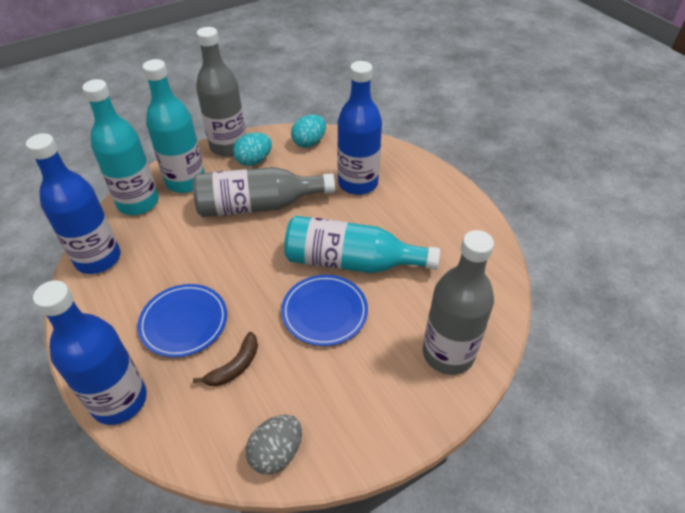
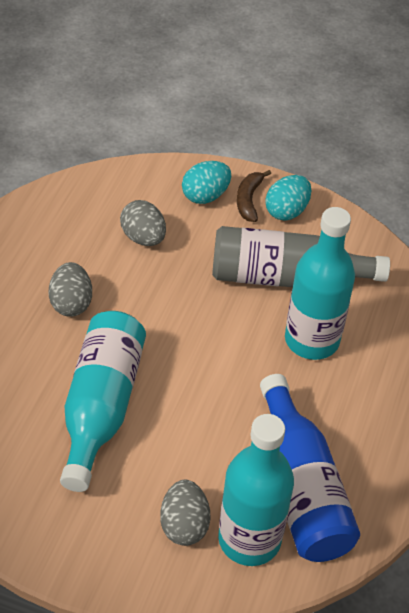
blue bottle: [26,133,120,274] [33,280,147,425] [337,61,382,195] = 3 -> [260,374,360,562] = 1
blue plate: [138,284,227,358] [281,275,368,346] = 2 -> none = 0
grey bottle: [193,167,335,217] [196,27,246,157] [423,230,494,375] = 3 -> [212,226,390,287] = 1
grey egg: [246,415,302,475] = 1 -> [49,262,92,317] [120,200,166,246] [160,480,211,546] = 3

